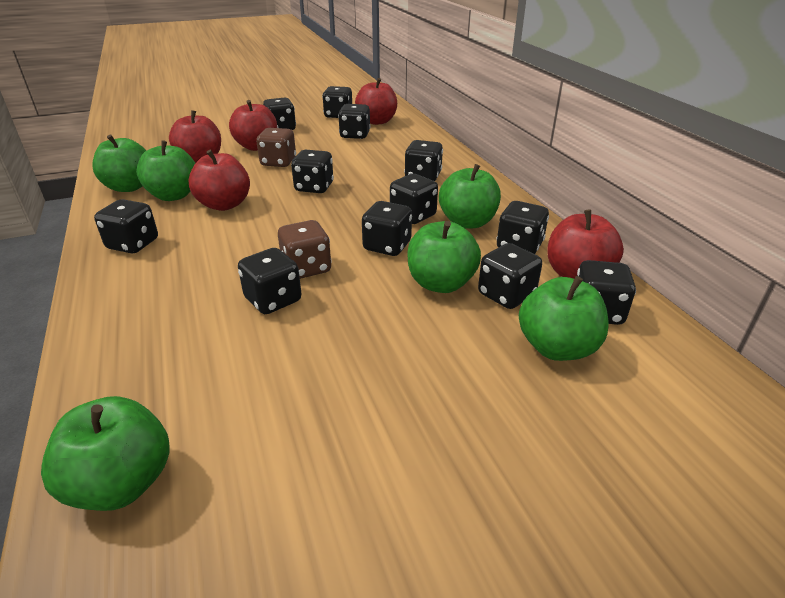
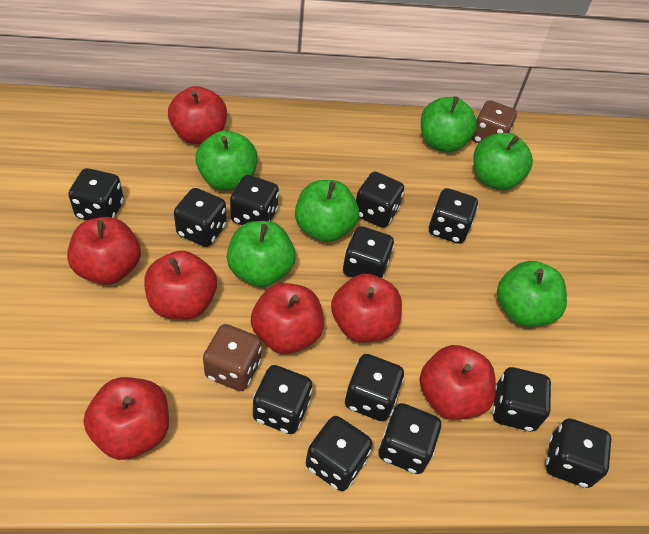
red apple: [169,110,221,163] [189,150,250,211] [229,100,277,151] [355,78,397,125] [547,209,624,279] = 5 -> [67,217,141,285] [83,377,169,460] [144,251,217,320] [168,86,227,144] [251,283,324,354] [331,274,402,343] [419,345,496,420] = 7

